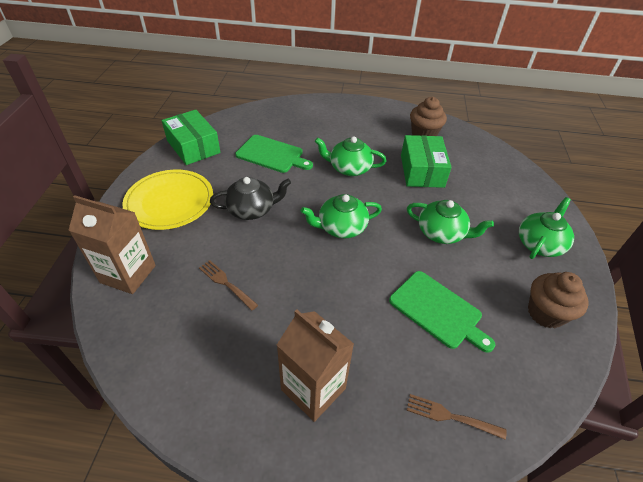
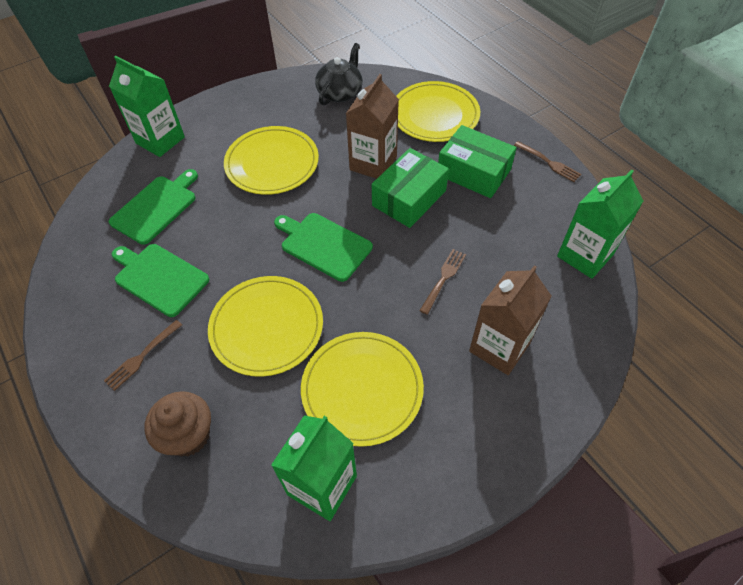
brown cupcake: [410,97,447,136] [528,272,589,329] = 2 -> [144,391,211,457] = 1
brown fork: [199,260,258,311] [406,394,507,440] = 2 -> [104,320,182,391] [419,249,466,315] [514,141,581,182] = 3
green carton: none = 0 -> [109,56,185,157] [271,415,357,521] [557,170,643,279] = 3
green cutting board: [235,135,313,173] [389,271,495,353] = 2 -> [109,169,198,245] [112,244,209,317] [274,213,373,282] = 3
green teapot: [301,194,382,238] [315,136,386,176] [407,200,494,244] [519,197,574,259] = 4 -> none = 0
yellow plate: [122,170,213,230] = 1 -> [208,276,323,377] [224,126,319,195] [301,332,424,447] [396,81,480,142] = 4

